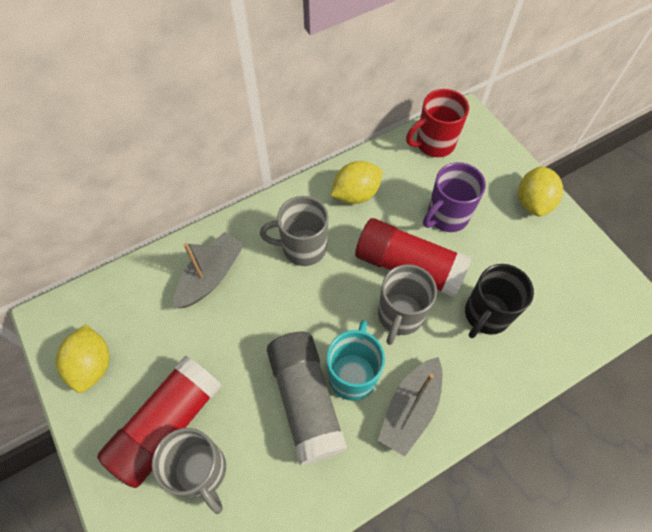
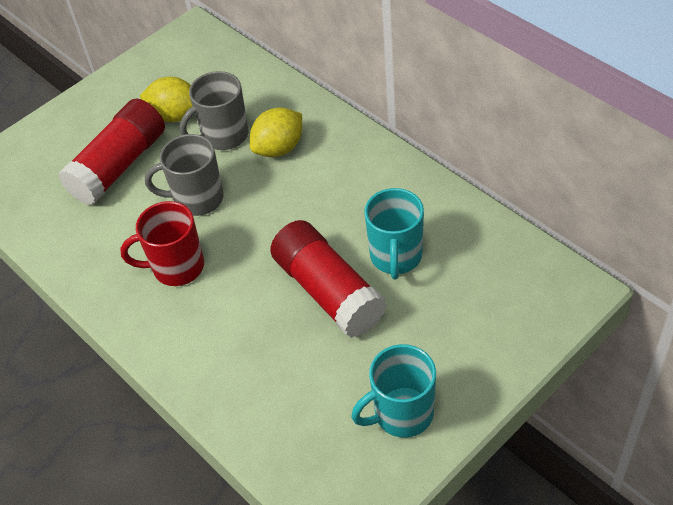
black mug: [465,264,534,338] = 1 -> none = 0
grey boat: [173,232,244,308] [378,357,443,457] = 2 -> none = 0
grey glue stick: [267,331,347,466] = 1 -> none = 0
grey mug: [152,428,226,514] [260,196,329,266] [378,264,437,345] = 3 -> [145,134,224,216] [180,71,248,150] = 2
purple mug: [423,162,486,232] = 1 -> none = 0
turquoise mug: [326,320,385,401] = 1 -> [351,344,436,438] [364,188,424,279] = 2
yellow lemon: [56,325,109,393] [330,161,382,204] [518,166,563,216] = 3 -> [140,77,192,122] [250,107,302,157] = 2

